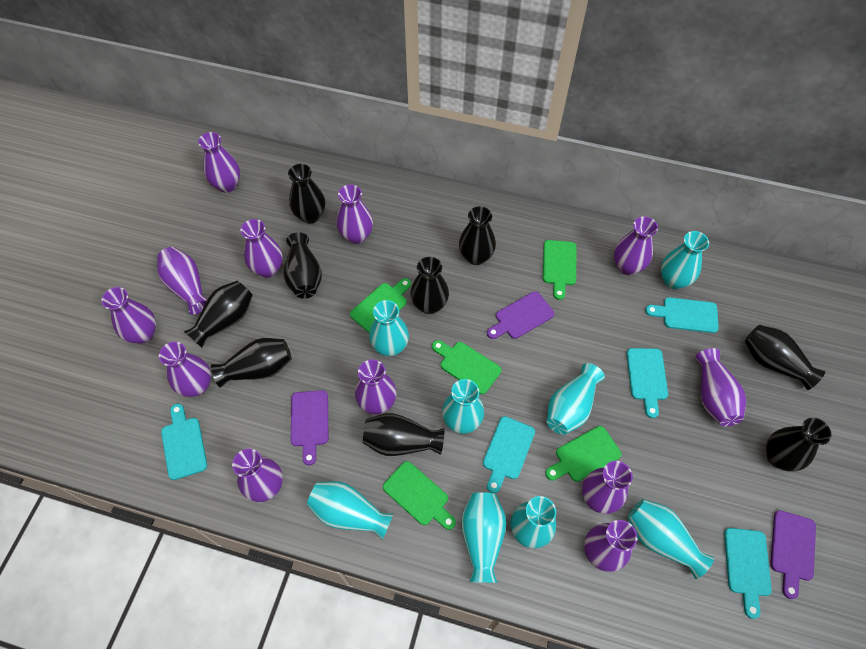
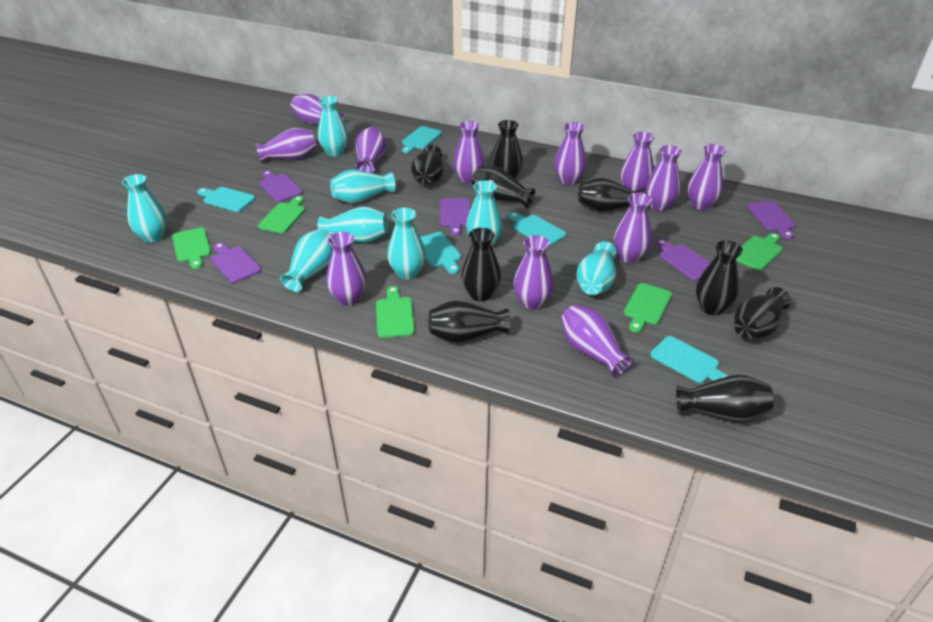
purple cutting board: [291,390,328,465] [487,291,554,339] [770,510,816,599] = 3 -> [211,242,262,283] [260,170,303,202] [440,198,470,236] [655,239,710,281] [747,201,795,239] = 5

